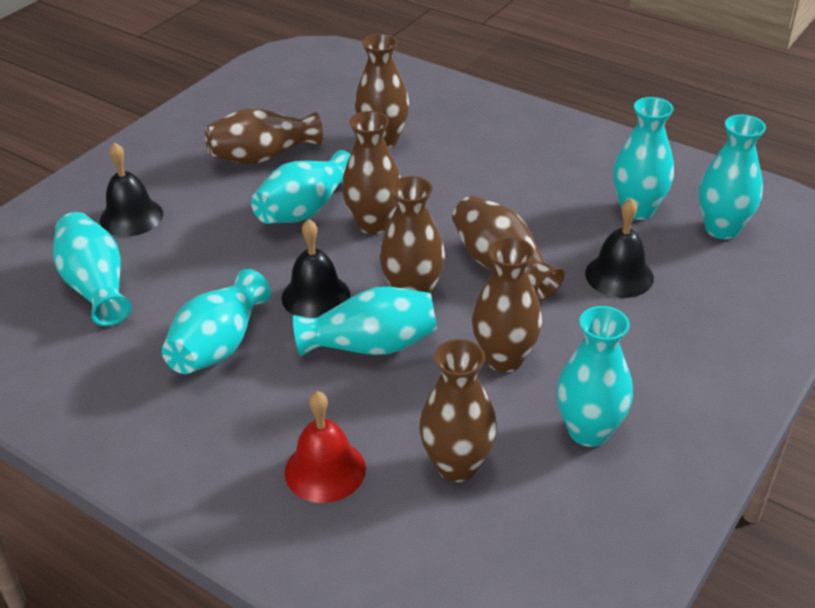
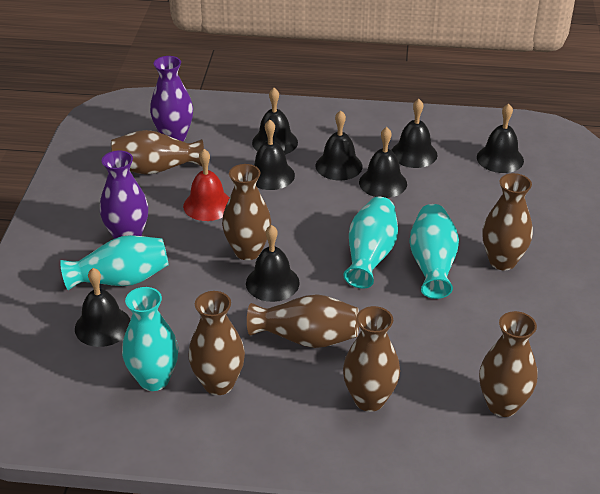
black bell: [100,142,163,237] [282,219,350,318] [585,198,654,298] = 3 -> [75,268,130,347] [246,225,300,302] [252,88,298,155] [254,120,295,190] [316,110,363,180] [359,127,407,198] [391,99,437,168] [477,103,524,173] = 8
purple vase: none = 0 -> [100,150,148,239] [150,56,193,141] = 2
turquoise vase: [53,212,132,326] [162,269,271,374] [251,150,351,224] [293,287,437,356] [557,306,633,447] [613,97,674,220] [699,114,766,239] = 7 -> [60,235,169,290] [122,287,178,391] [343,197,398,289] [409,204,459,299] = 4

